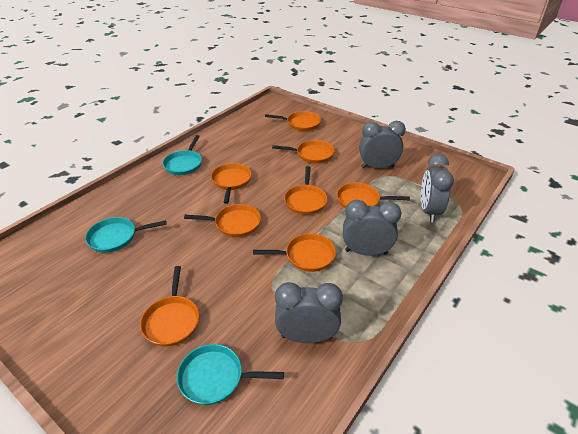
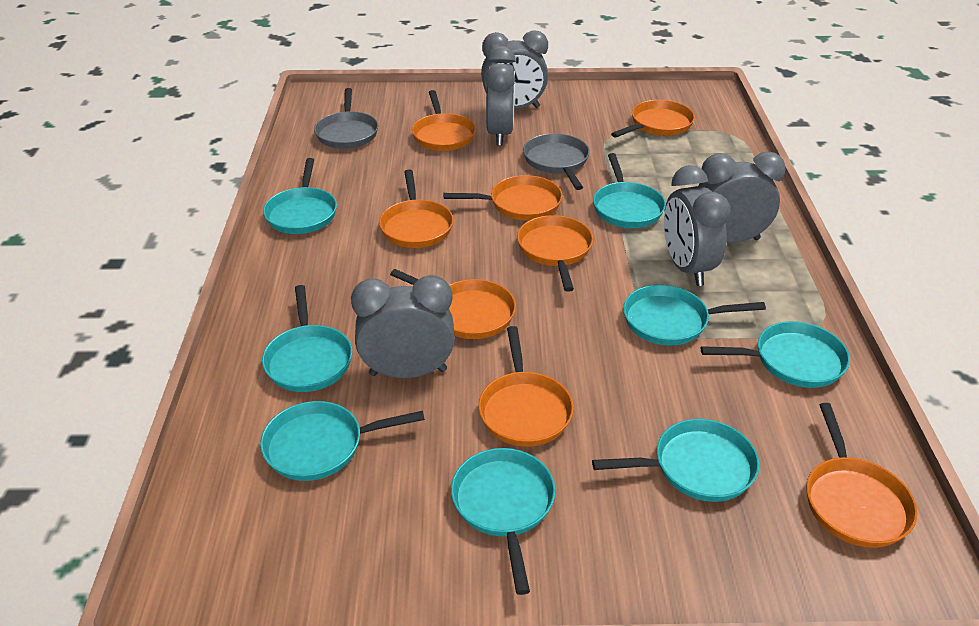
grey clock: [275,282,343,343] [343,200,401,256] [359,121,406,169] [421,154,454,222] = 4 -> [351,275,455,378] [481,31,548,109] [485,46,516,146] [664,165,731,286] [698,151,786,243] = 5
grey pan: none = 0 -> [314,88,378,149] [523,134,590,190] = 2
turquoise pan: [85,217,167,253] [162,135,202,175] [177,344,284,405] = 3 -> [260,401,425,481] [262,285,352,392] [263,158,337,234] [451,448,555,595] [592,419,759,502] [593,153,666,228] [623,285,766,346] [701,321,850,388] = 8

